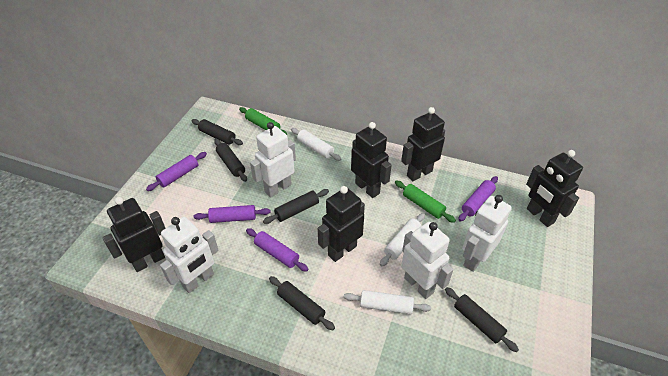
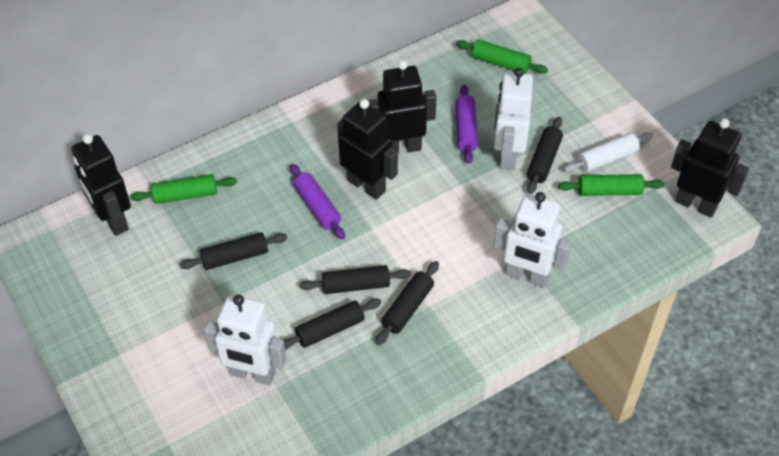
black robot: [102,197,166,272] [318,186,365,262] [351,122,392,198] [401,107,445,181] [526,150,583,227] = 5 -> [71,134,131,236] [337,99,398,200] [368,60,437,154] [671,118,749,217] = 4
green rolling pin: [239,107,287,135] [395,180,456,223] = 2 -> [131,174,237,204] [456,40,548,74] [558,174,664,196] = 3
purple rolling pin: [146,152,207,191] [194,205,271,223] [246,228,308,272] [458,176,498,222] = 4 -> [290,164,345,239] [455,85,478,164] = 2
white robot: [160,217,219,293] [250,122,296,198] [401,222,453,299] [462,195,512,272] = 4 -> [204,294,286,385] [493,192,571,288] [494,68,533,170] = 3
white rolling pin: [291,128,341,161] [343,290,431,315] [380,213,425,266] = 3 -> [564,132,653,173] = 1

